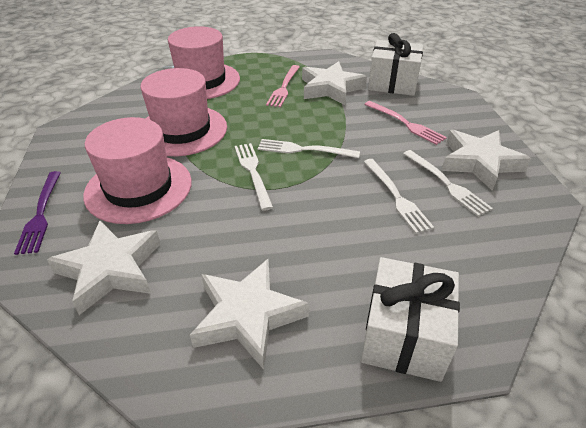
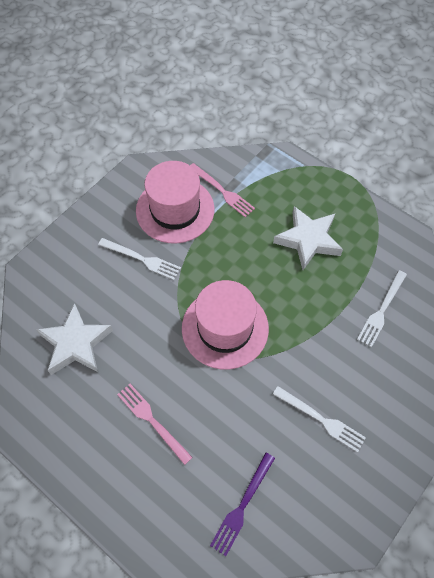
pink hat: [83,117,192,224] [140,68,227,156] [168,26,240,99] = 3 -> [136,161,215,243] [182,280,269,370] = 2
white fork: [234,143,273,211] [258,139,360,158] [364,159,434,234] [403,150,493,217] = 4 -> [98,238,181,280] [273,386,366,453] [357,270,407,347] = 3
white gift: [361,257,460,382] [368,33,423,96] = 2 -> none = 0
white star: [47,221,160,315] [190,259,309,369] [302,61,367,105] [441,130,531,191] = 4 -> [36,303,113,375] [273,206,343,270] = 2

